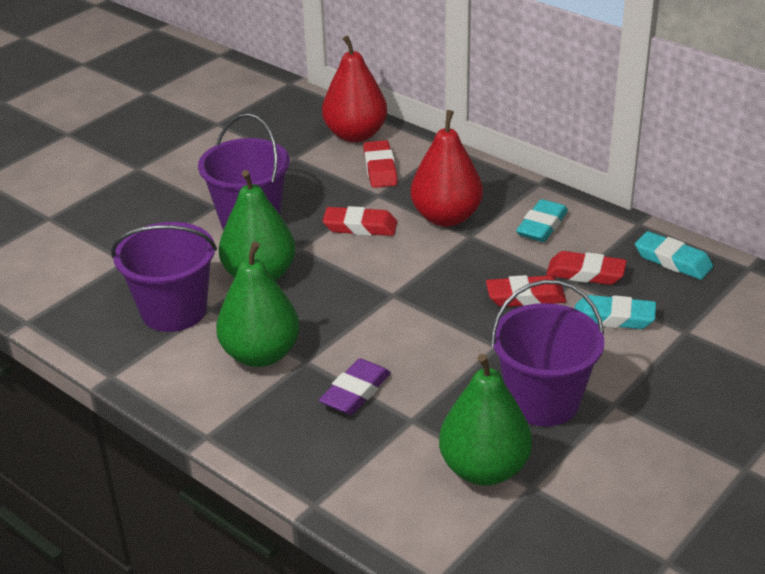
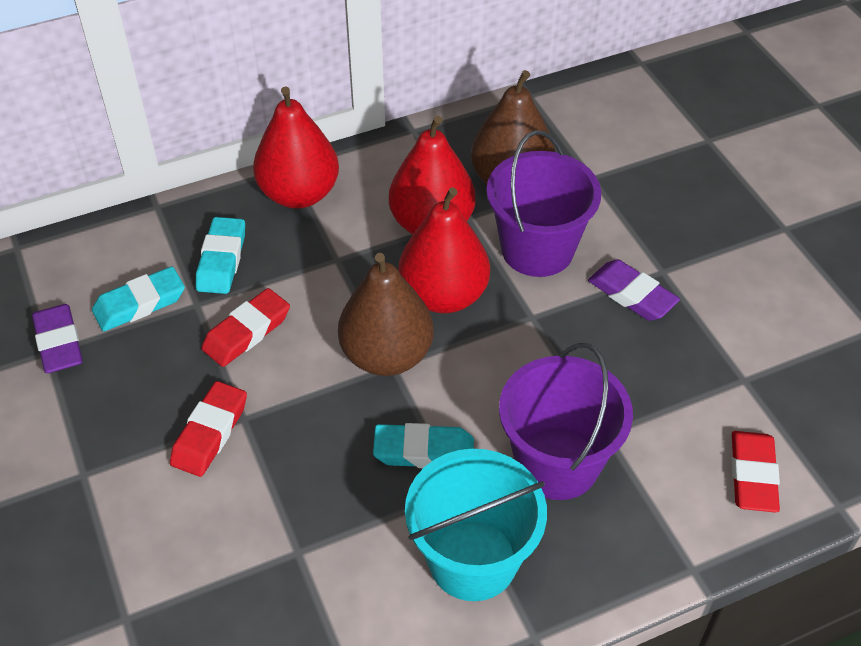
brown pear: none = 0 -> [338,253,434,376] [471,70,555,185] = 2
green pear: [216,241,300,367] [219,170,296,281] [439,354,532,486] = 3 -> none = 0
purple bucket: [111,222,217,332] [198,114,290,229] [491,280,604,426] = 3 -> [486,130,601,277] [499,343,633,500] = 2
purple eraser: [319,359,391,415] = 1 -> [32,304,83,373] [588,259,680,321] = 2
red eraser: [323,206,397,236] [363,140,398,188] [486,275,566,307] [546,251,627,285] = 4 -> [170,381,247,477] [201,288,290,367] [731,431,780,513] = 3
red pear: [322,36,387,142] [411,110,483,227] = 2 -> [253,86,339,209] [389,116,475,234] [398,187,490,313] = 3
turquoise bucket: none = 0 -> [405,449,547,601] = 1

